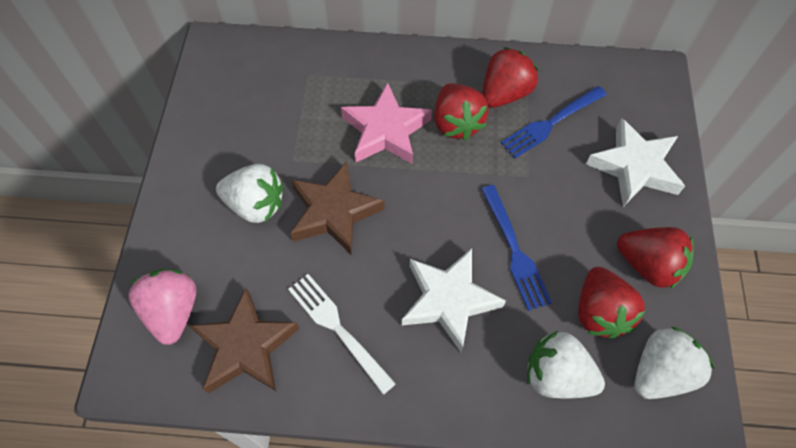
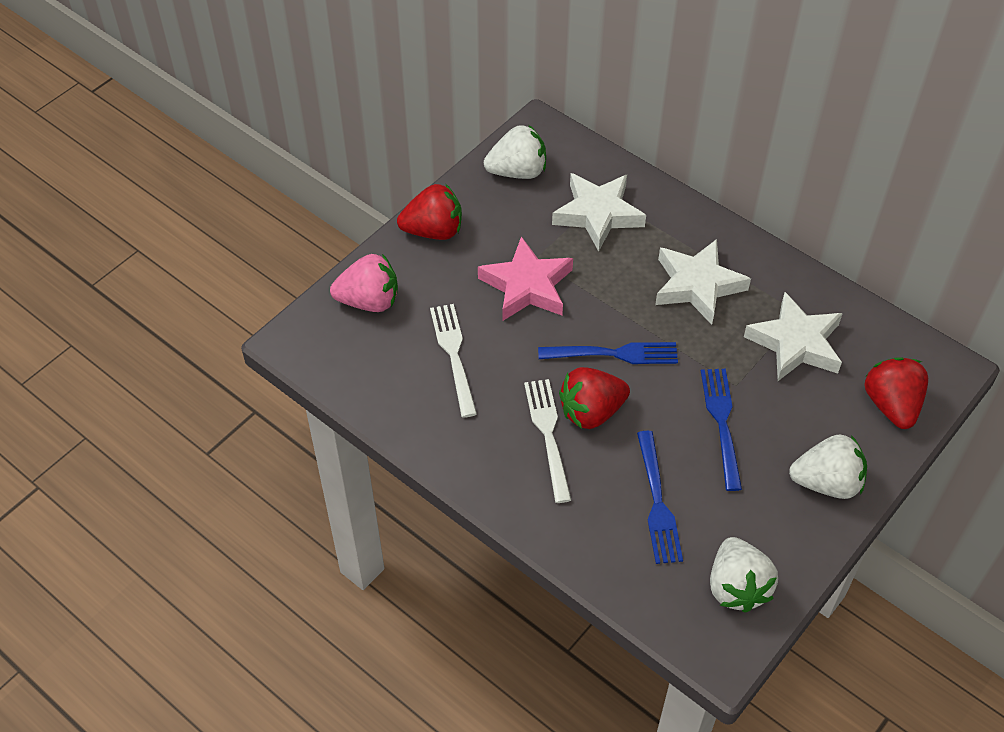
blue fork: [481,185,552,311] [501,86,607,158] = 2 -> [538,342,678,364] [637,431,683,564] [701,369,742,491] = 3
brown star: [189,288,300,394] [290,161,385,255] = 2 -> none = 0
red strawberry: [434,83,489,140] [482,47,538,108] [578,267,645,339] [617,227,694,289] = 4 -> [397,184,462,240] [559,367,630,429] [864,357,928,429] = 3
white fork: [288,274,396,395] = 1 -> [430,304,477,418] [524,379,571,503] = 2
white star: [402,248,506,352] [586,118,685,207] = 2 -> [552,173,646,252] [655,239,751,325] [744,292,843,381] = 3

